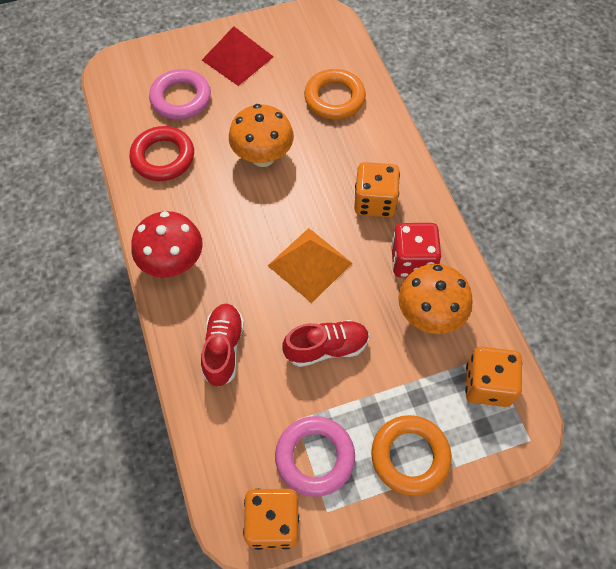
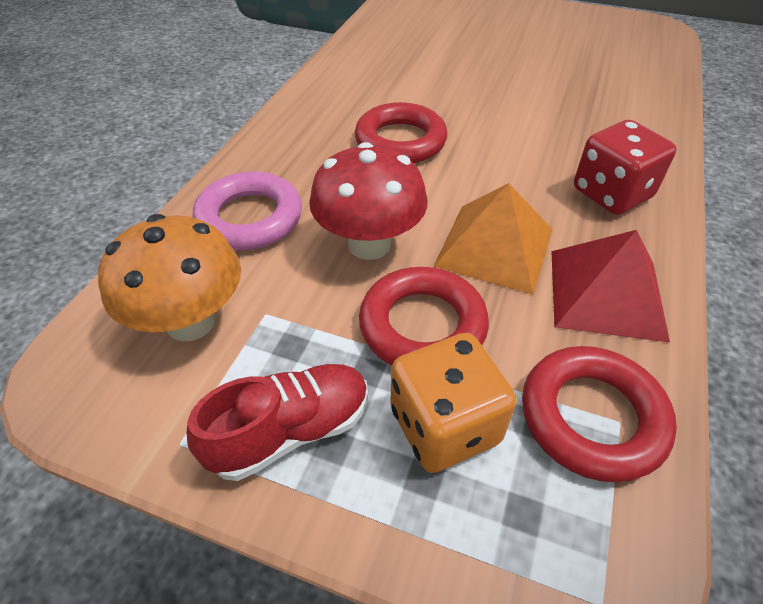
orange dice: [243,489,299,550] [354,162,400,217] [465,347,522,407] = 3 -> [390,333,517,473] = 1
orange mushroom: [229,104,294,167] [398,264,472,334] = 2 -> [98,214,241,342] = 1
orange ring: [304,69,366,120] [371,415,452,496] = 2 -> none = 0
pink ring: [149,69,211,120] [275,416,355,497] = 2 -> [193,171,302,250] = 1
red ring: [129,126,194,181] = 1 -> [355,102,447,163] [359,267,489,366] [522,346,677,482] = 3
red shoe: [201,303,244,387] [282,320,369,367] = 2 -> [187,364,368,481] = 1

